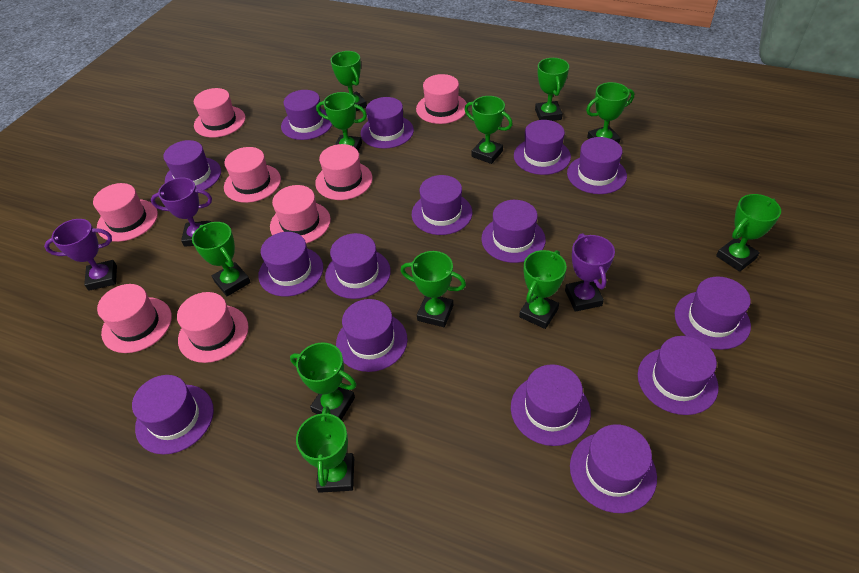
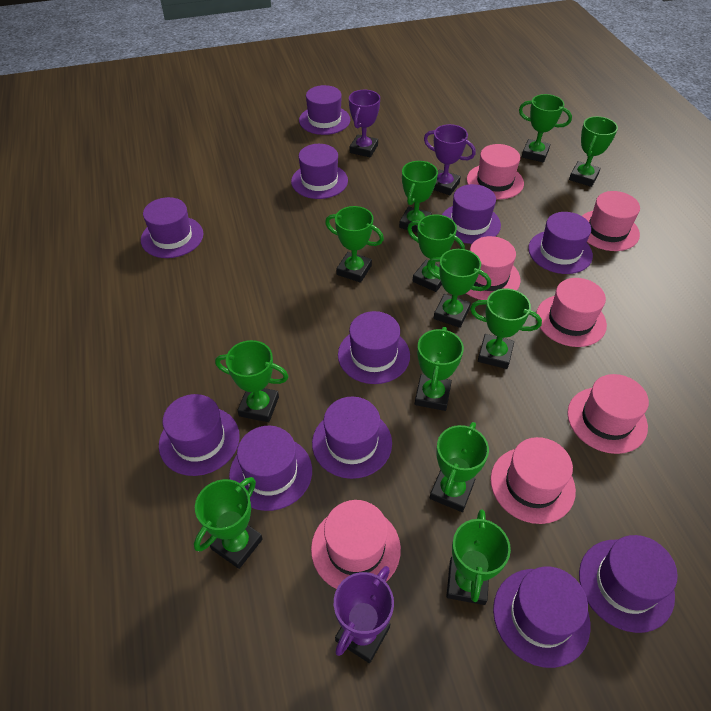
green trophy: [192,222,251,296] [290,342,357,420] [296,406,354,493] [316,92,367,151] [331,51,367,111] [401,251,466,327] [464,96,513,164] [519,250,567,329] [535,58,569,121] [586,82,634,143] [716,194,781,272] = 11 -> [194,477,263,569] [215,340,288,422] [325,206,384,283] [399,161,438,233] [407,215,465,292] [415,327,464,411] [426,249,491,328] [430,422,489,512] [446,509,511,605] [470,289,542,369] [519,94,572,162] [569,116,618,187] = 12
pink hat: [93,183,158,242] [97,284,172,353] [177,292,249,363] [194,88,246,138] [224,147,281,203] [270,185,331,244] [315,144,373,200] [416,74,467,124] = 8 -> [311,500,401,589] [466,236,521,300] [467,144,524,199] [490,437,576,524] [536,278,607,347] [567,374,649,454] [582,191,640,251] = 7
purple hat: [132,375,214,454] [163,140,221,190] [258,232,323,297] [281,90,332,140] [325,233,391,299] [336,299,408,372] [361,97,414,149] [412,175,472,235] [481,200,546,263] [511,364,591,446] [514,120,571,175] [567,137,627,194] [570,424,657,513] [638,336,719,415] [675,277,751,350] = 15 -> [141,197,204,258] [159,394,240,476] [229,426,312,511] [291,144,348,199] [299,85,350,135] [312,397,392,479] [338,311,410,384] [442,184,501,244] [493,566,590,668] [528,212,593,274] [579,535,678,633] = 11

